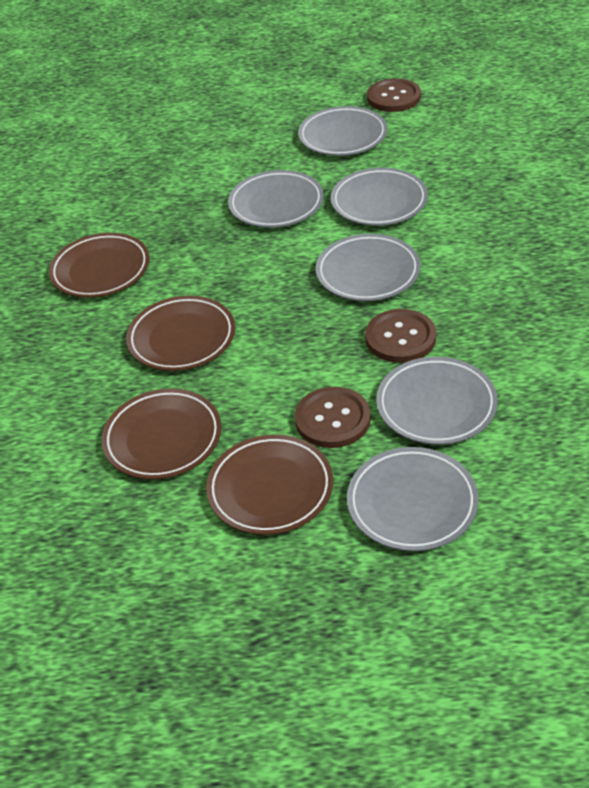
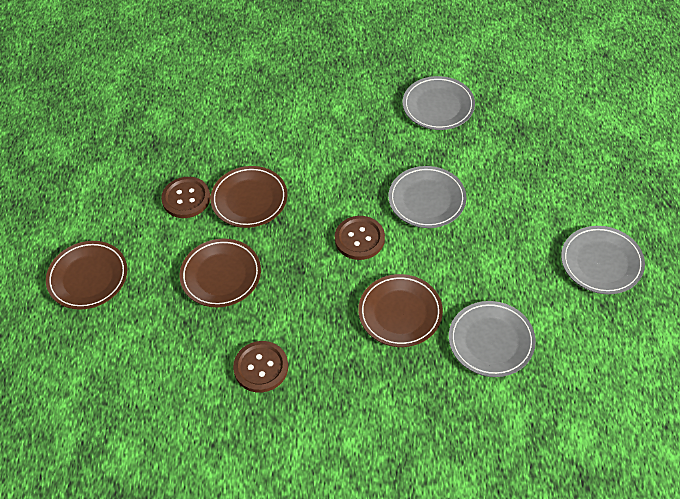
grey plate: [228,170,324,228] [298,106,387,156] [316,234,421,301] [331,168,428,226] [347,447,479,551] [376,357,498,445] = 6 -> [388,166,466,228] [403,76,475,130] [449,301,536,377] [561,226,645,294] = 4

